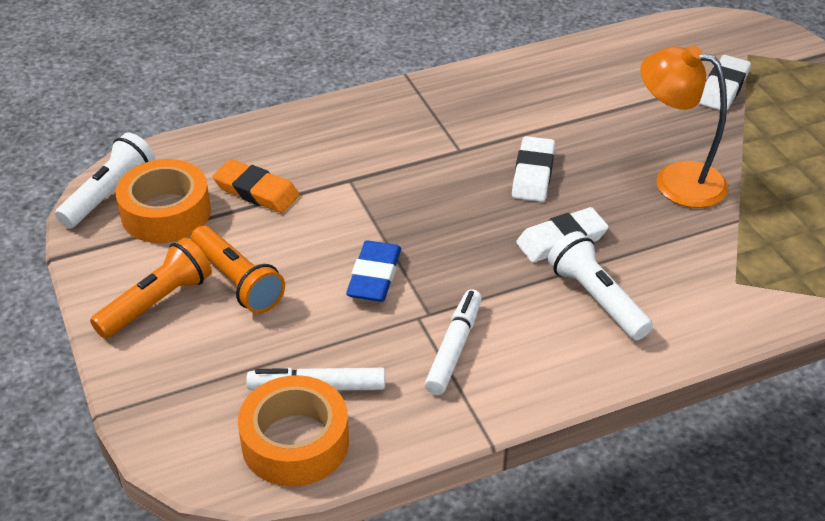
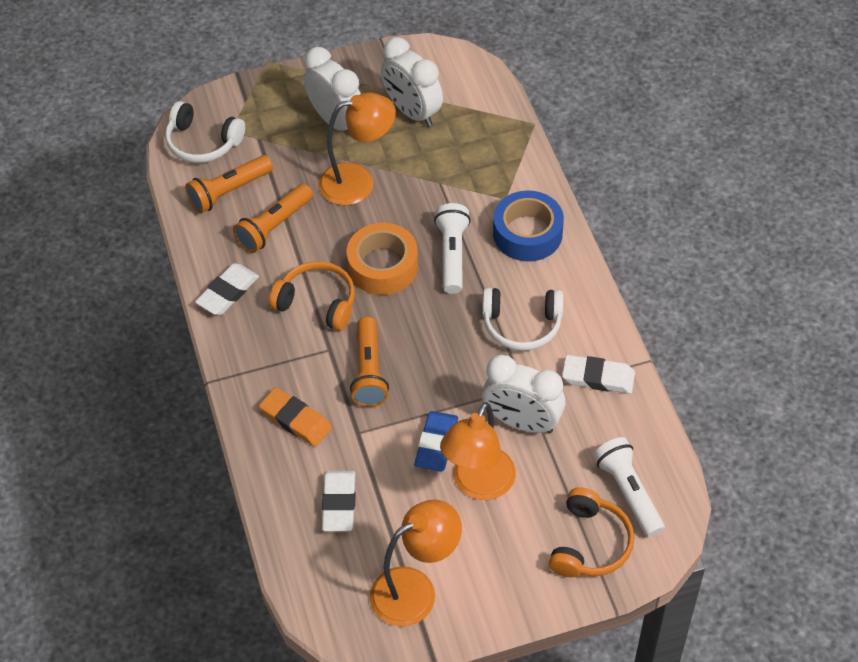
blue tape: none = 0 -> [493,191,564,261] = 1
orange flashlight: [90,238,212,339] [190,226,285,313] = 2 -> [185,155,273,213] [233,184,313,253] [350,317,389,407] = 3
orange headphones: none = 0 -> [269,261,355,331] [549,487,634,577] = 2
orange lamp: [640,46,728,208] = 1 -> [318,93,396,206] [370,500,462,627] [440,402,516,500] = 3
orange tape: [116,159,211,243] [238,375,349,487] = 2 -> [347,223,418,295] = 1
white clock: none = 0 -> [304,47,361,131] [381,37,443,127] [482,355,565,434] = 3
white headphones: none = 0 -> [165,101,245,163] [482,288,563,351] = 2
white marker: [246,368,385,390] [425,289,482,395] = 2 -> none = 0

